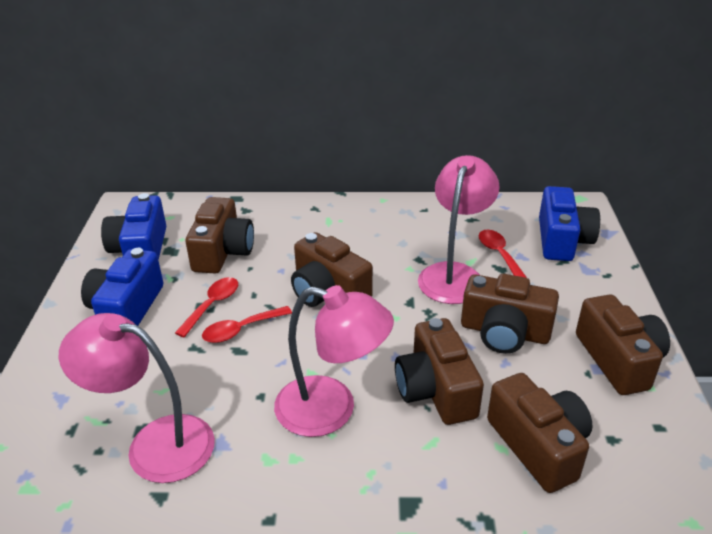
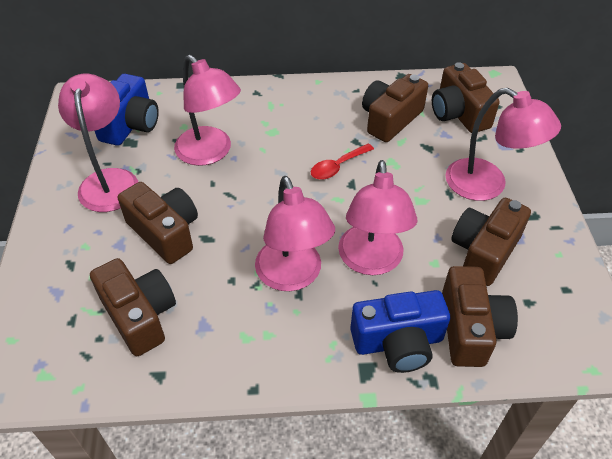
blue camera: [81,248,163,326] [101,193,166,260] [539,186,600,261] = 3 -> [95,74,159,146] [350,290,450,373] = 2
pink lamp: [59,313,215,483] [274,285,394,437] [418,155,500,304] = 3 -> [58,74,138,212] [174,55,241,166] [255,176,335,291] [338,160,417,275] [445,88,561,201] = 5
red spoon: [175,277,238,337] [202,306,292,343] [479,230,527,278] = 3 -> [311,144,374,180] = 1

